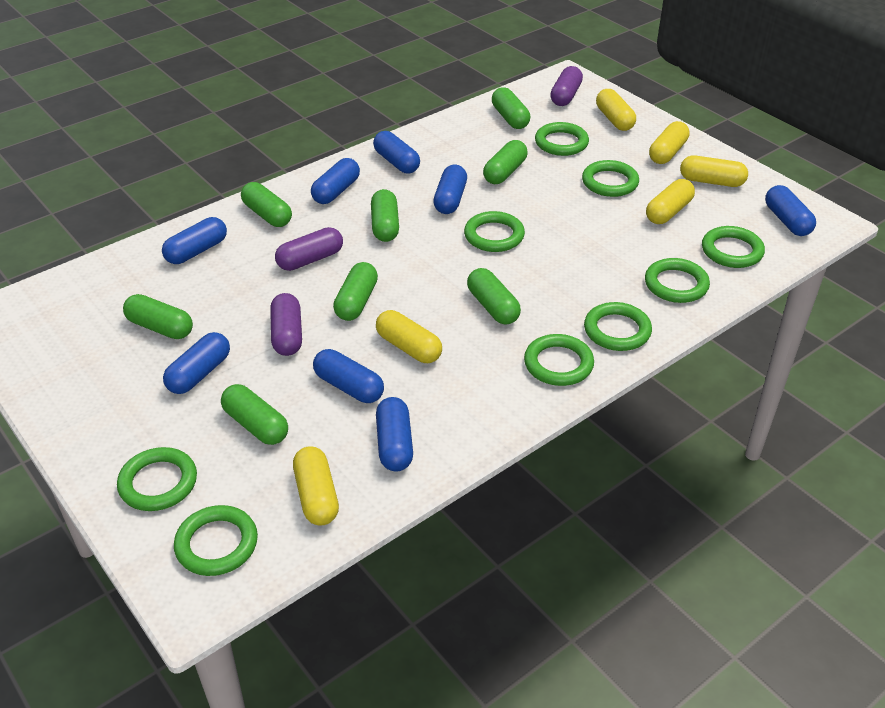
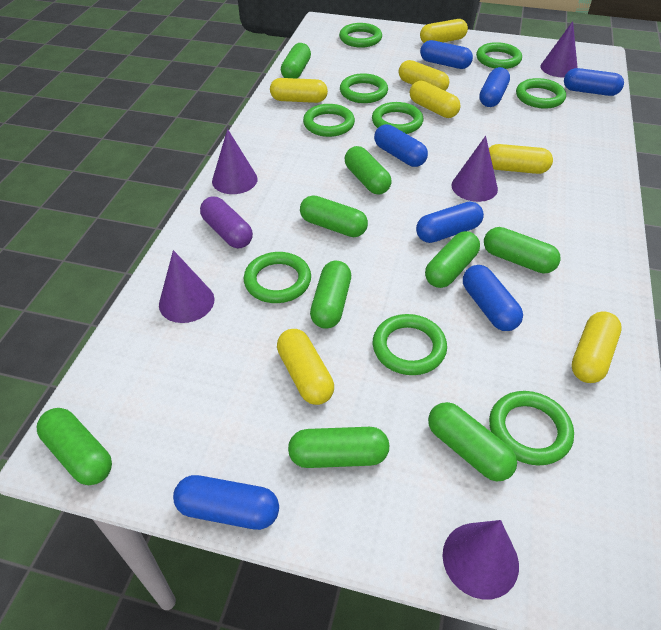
blue capsule: [162,217,227,264] [163,332,230,394] [311,158,360,204] [313,349,384,403] [373,131,420,174] [376,397,413,471] [433,165,467,214] [765,185,816,236] = 8 -> [173,475,279,530] [374,124,428,167] [416,201,484,243] [420,40,473,69] [463,265,523,331] [479,67,510,107] [564,68,624,96] = 7
green capsule: [123,294,193,339] [221,384,288,445] [241,182,292,227] [333,262,378,321] [371,189,399,242] [467,268,521,325] [483,140,528,184] [492,87,530,129] = 8 -> [37,408,112,485] [281,43,311,79] [288,427,389,468] [300,195,368,237] [310,261,351,329] [345,146,392,195] [425,231,480,288] [428,402,517,481] [484,227,561,274] = 9
purple capsule: [270,293,302,356] [275,227,343,271] [550,66,583,106] = 3 -> [200,197,253,248] = 1
purple cone: none = 0 -> [159,250,214,323] [212,129,258,194] [443,520,519,600] [451,136,498,202] [540,21,578,78] = 5
yellow capsule: [293,446,339,526] [376,310,442,363] [596,89,636,131] [646,179,695,224] [649,121,690,164] [680,155,748,187] = 6 -> [270,78,328,103] [277,329,334,405] [399,60,449,91] [410,81,461,118] [420,19,468,43] [489,144,553,174] [571,312,622,383] = 7

